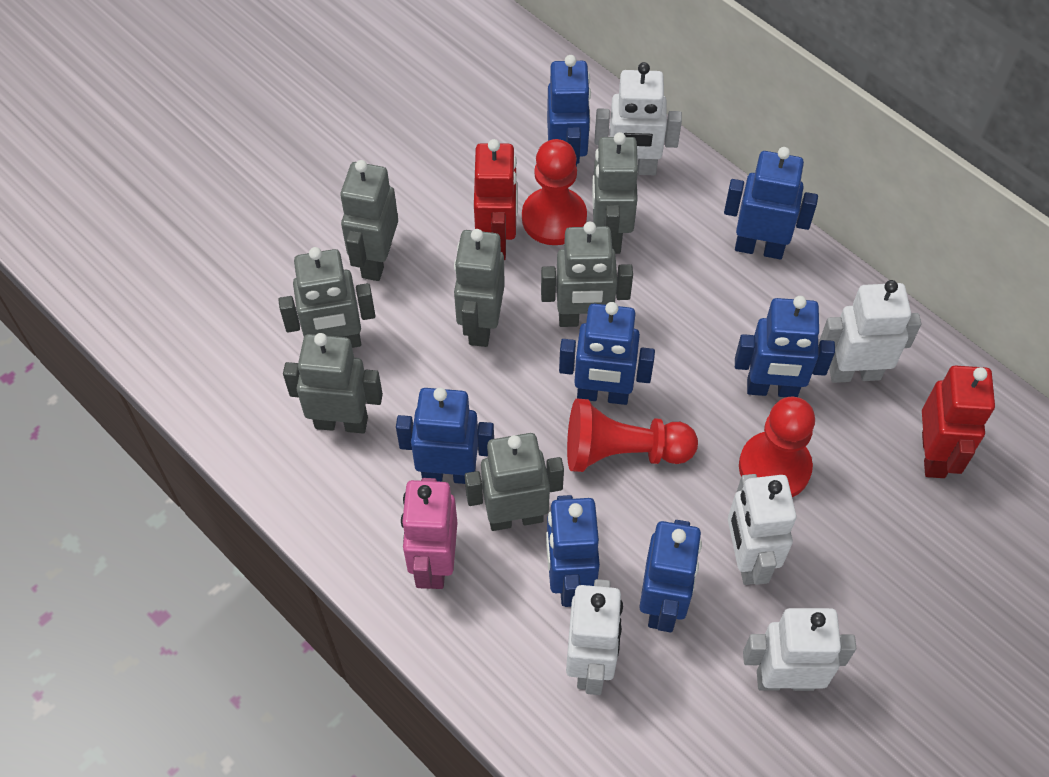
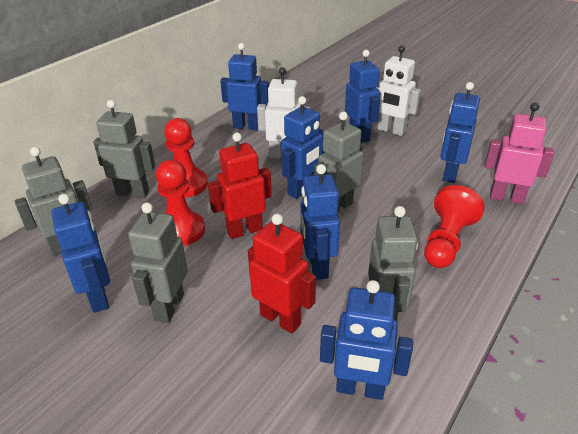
grey robot: [278,247,375,348] [283,333,383,434] [340,160,398,281] [454,229,505,347] [465,433,564,531] [541,222,633,327] [592,132,638,254] = 7 -> [15,147,92,256] [93,100,155,198] [128,202,188,323] [314,112,363,213] [368,206,418,321] = 5
white robot: [566,579,623,695] [595,62,682,175] [728,474,797,585] [743,608,856,691] [819,280,921,383] = 5 -> [257,67,310,159] [376,45,421,136] = 2

